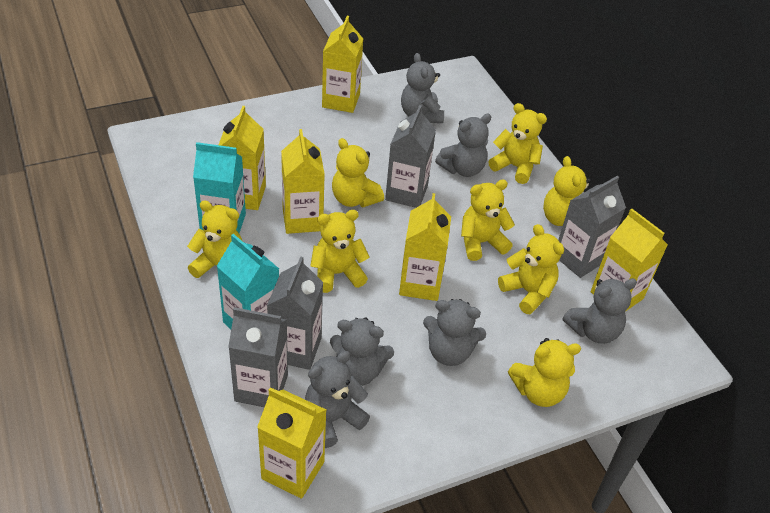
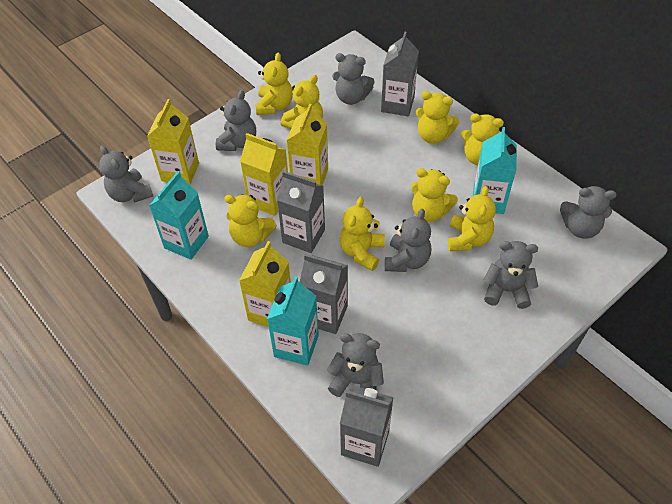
grey teddy bear: [305,351,370,448] [330,318,394,386] [401,53,444,123] [423,299,486,366] [435,114,491,177] [563,278,637,344] = 6 -> [99,145,153,203] [216,90,256,151] [327,333,384,397] [332,53,375,105] [385,209,431,272] [484,241,538,309] [560,186,617,239] = 7
turquoise carton: [193,142,246,233] [217,234,279,329] = 2 -> [149,171,209,260] [267,276,319,366] [473,127,517,214] = 3
yellow carton: [218,106,266,210] [257,387,326,499] [281,129,325,234] [322,16,363,113] [399,193,451,301] [591,209,668,312] = 6 -> [147,99,199,184] [239,241,291,327] [240,133,288,216] [286,104,328,185] = 4

